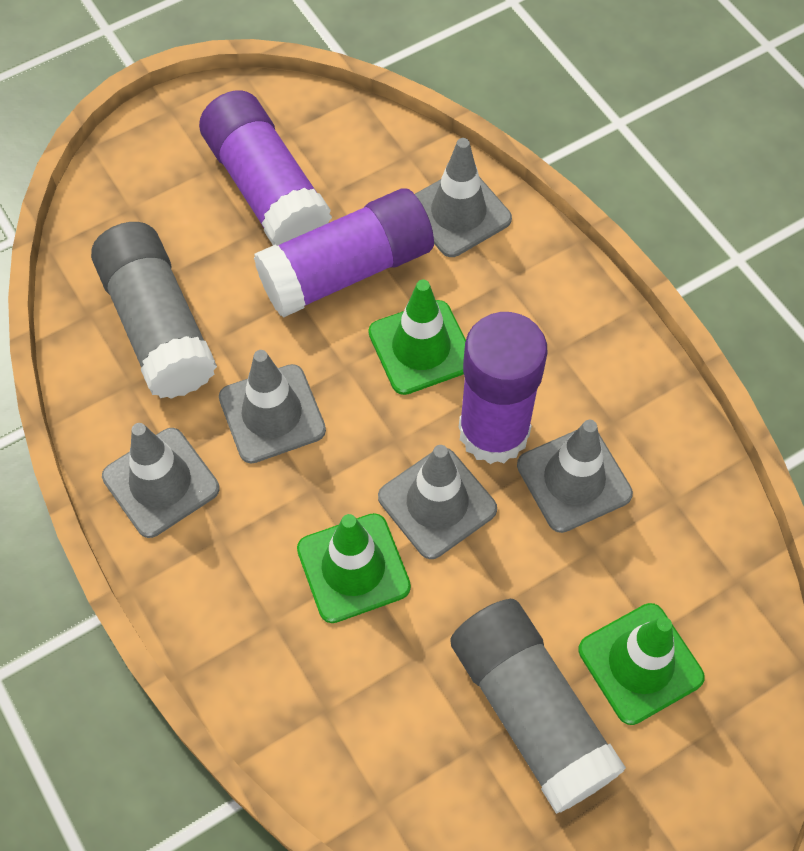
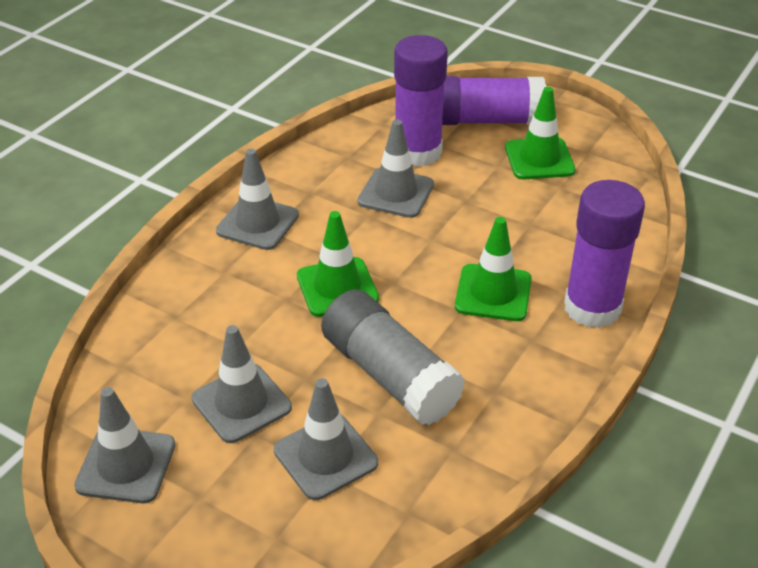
grey glue stick: [91,222,217,399] [450,599,626,814] = 2 -> [321,290,465,425] = 1

